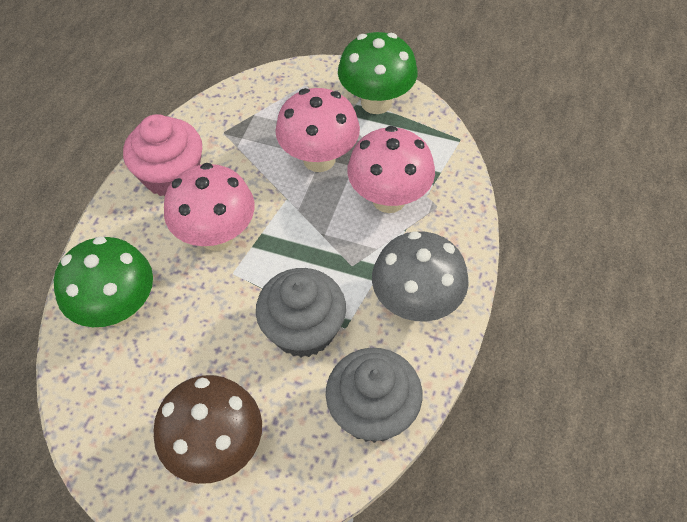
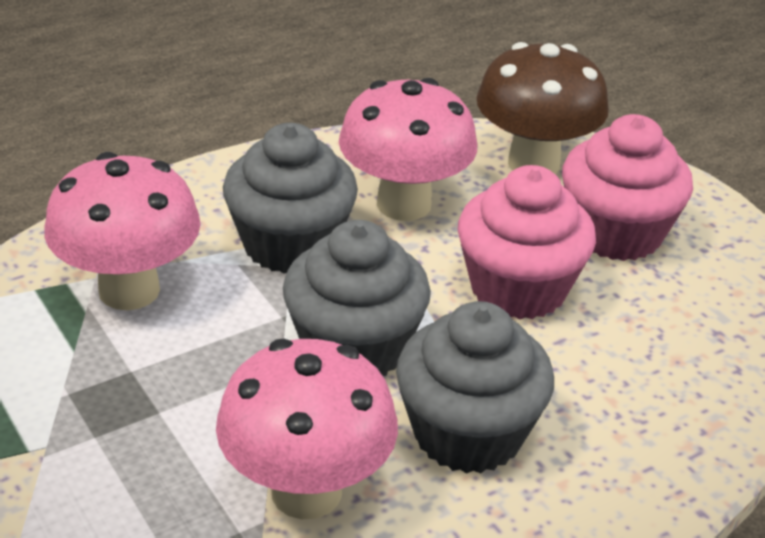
green mushroom: [54,236,153,327] [338,32,418,114] = 2 -> none = 0
grey cupcake: [256,268,346,358] [326,348,422,443] = 2 -> [223,123,358,273] [283,220,431,376] [396,301,554,474] = 3
grey mushroom: [372,231,469,322] = 1 -> none = 0
pink cupcake: [123,114,202,196] = 1 -> [458,165,596,319] [562,114,693,261] = 2

